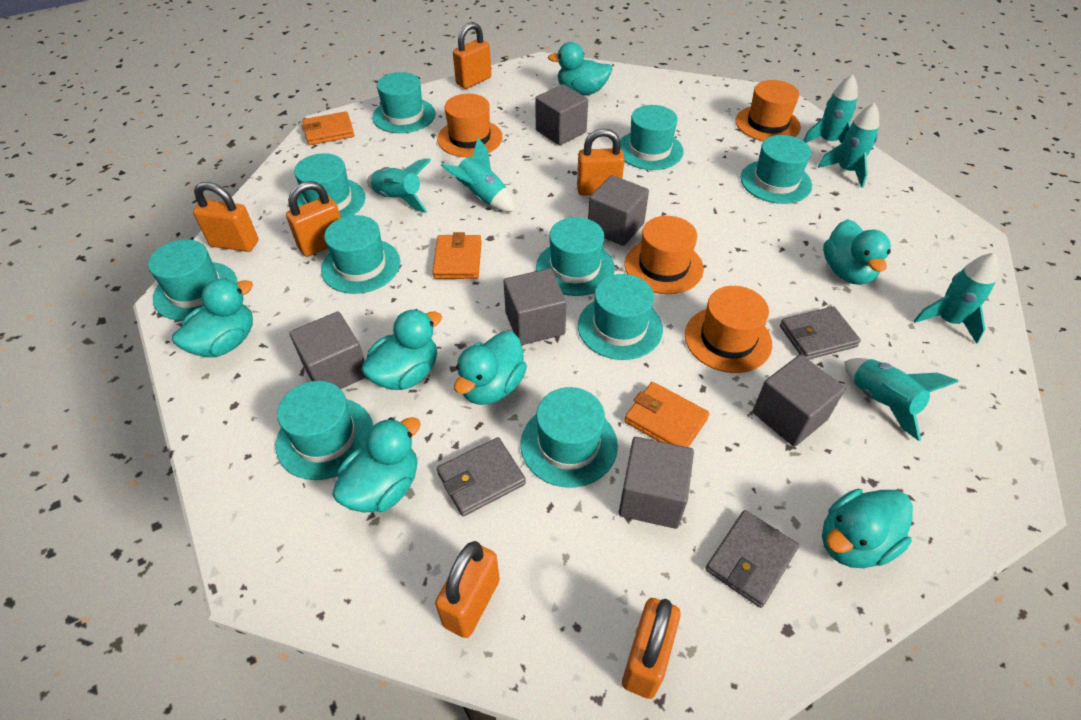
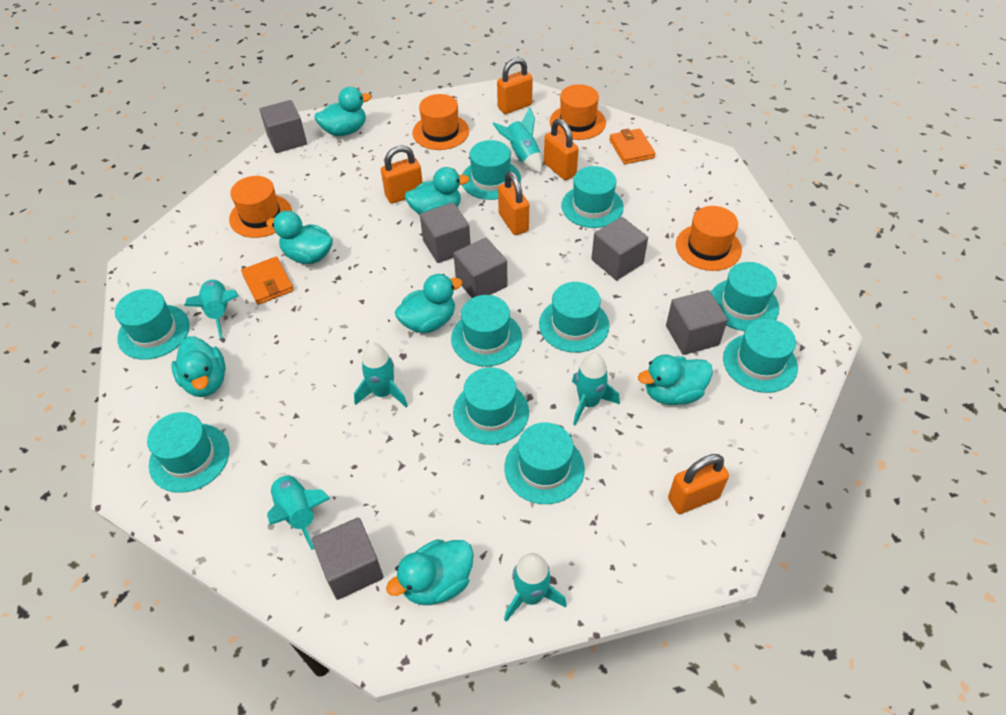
grey wallet: [437,437,526,516] [705,510,799,608] [780,306,861,360] = 3 -> none = 0
orange padlock: [193,182,258,252] [286,181,341,257] [435,541,500,638] [453,22,492,89] [577,128,625,195] [622,598,681,699] = 6 -> [381,145,423,204] [497,57,533,114] [498,171,529,235] [544,119,579,180] [668,454,729,514] = 5
orange wallet: [302,111,354,145] [432,232,482,279] [624,382,710,447] = 3 -> [241,257,294,305] [609,128,656,164] = 2

